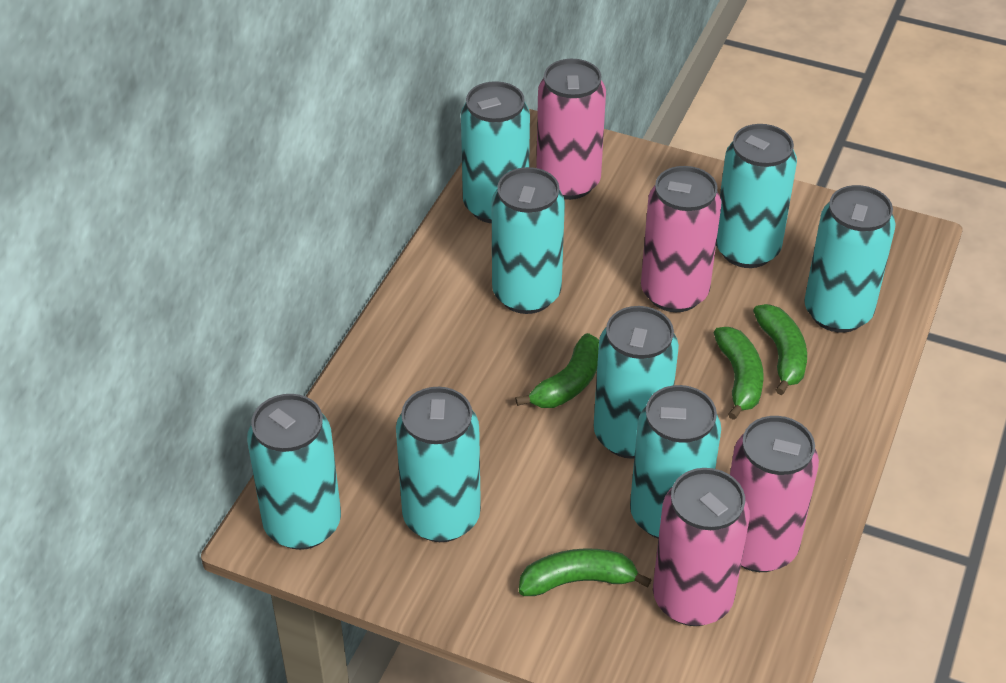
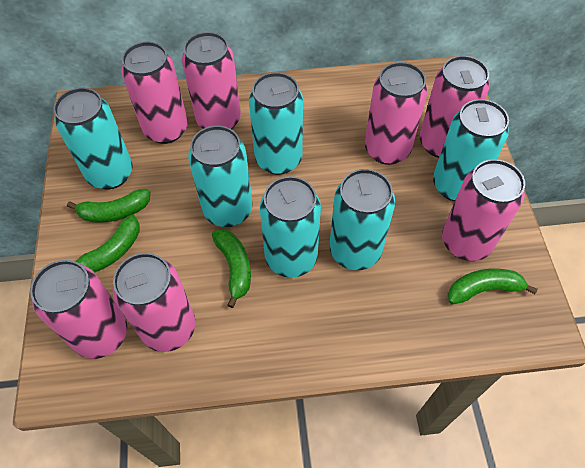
pink can: [536,59,606,200] [641,166,721,312] [653,468,750,626] [730,416,819,572] = 4 -> [30,260,127,359] [113,253,196,352] [121,42,188,144] [182,32,241,129] [365,62,427,165] [419,56,489,158] [442,159,525,261] = 7
turquoise can: [247,394,341,550] [396,387,481,542] [461,81,530,223] [491,167,565,314] [594,306,679,459] [630,385,721,538] [716,124,797,268] [804,185,895,333] = 8 -> [54,88,133,189] [188,126,253,227] [249,72,303,175] [260,176,321,278] [330,169,395,270] [433,99,509,201] = 6

